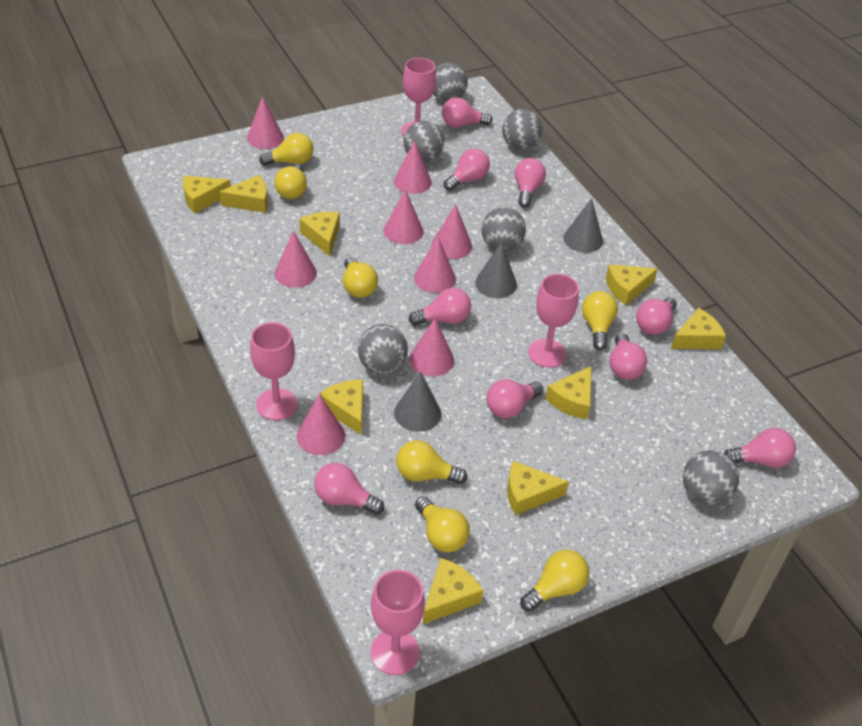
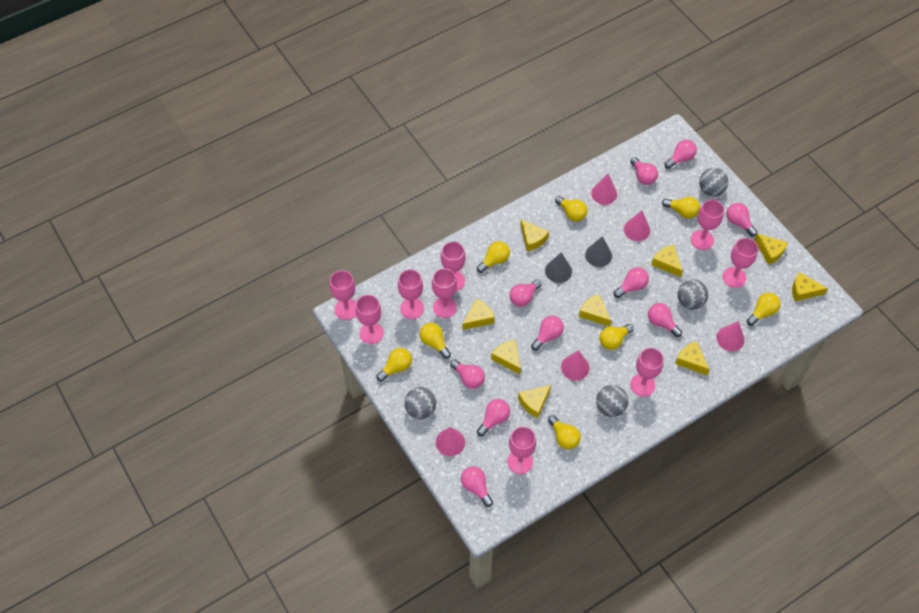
grey ball: [358,324,408,374] [403,121,444,162] [433,63,468,102] [481,207,526,252] [502,109,542,150] [683,450,739,505] = 6 -> [404,387,436,419] [596,385,628,417] [677,279,708,310] [699,168,729,196] = 4
grey cone: [394,371,441,432] [475,242,517,298] [563,198,603,253] = 3 -> [545,252,572,283] [585,236,612,267] = 2
pink cone: [247,96,284,149] [275,231,317,288] [297,394,345,455] [384,189,423,244] [394,141,432,194] [409,318,454,377] [414,237,456,293] [432,204,472,259] = 8 -> [436,427,465,456] [561,350,590,380] [591,174,617,205] [624,210,650,241] [716,321,745,351] = 5
pink goblet: [250,322,297,420] [370,570,425,675] [401,58,436,135] [528,274,579,368] = 4 -> [330,270,356,320] [355,295,384,344] [398,269,424,319] [432,268,457,318] [441,241,466,291] [507,426,536,474] [630,348,664,396] [691,200,724,250] [723,238,758,288] = 9
pink light bulb: [314,463,384,515] [409,288,471,325] [442,97,492,128] [443,149,490,191] [486,379,543,418] [515,158,546,207] [609,333,647,380] [636,297,677,335] [724,428,796,468] = 9 -> [450,359,485,388] [461,466,493,507] [477,399,510,436] [509,279,542,306] [531,316,564,351] [614,267,649,298] [630,157,658,185] [648,303,682,337] [664,139,697,169] [726,203,757,237] = 10
yellow light bulb: [259,133,314,166] [274,164,307,199] [343,257,378,298] [396,440,467,484] [415,496,470,552] [520,550,589,612] [582,291,618,350] = 7 -> [376,348,412,381] [420,322,451,359] [477,241,510,273] [548,415,581,449] [555,196,588,221] [599,324,634,349] [662,196,700,218] [747,292,781,326] = 8

